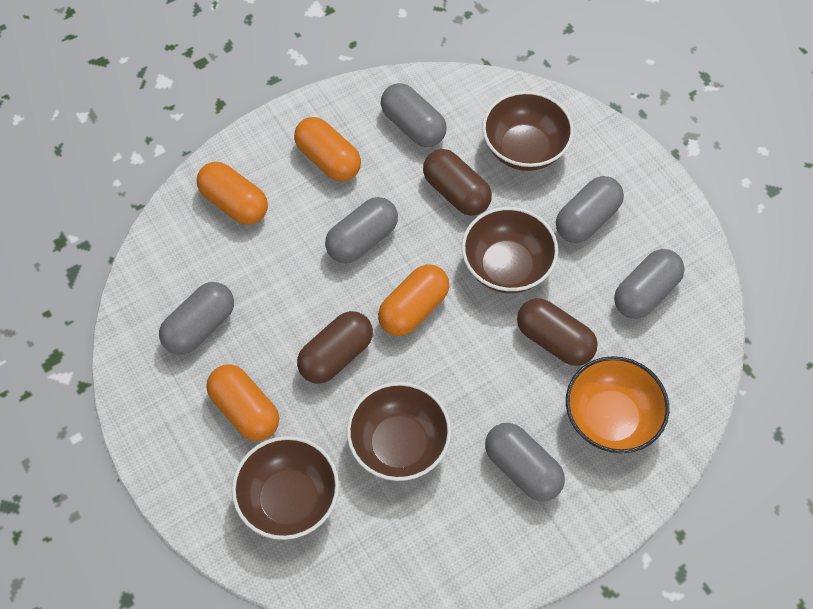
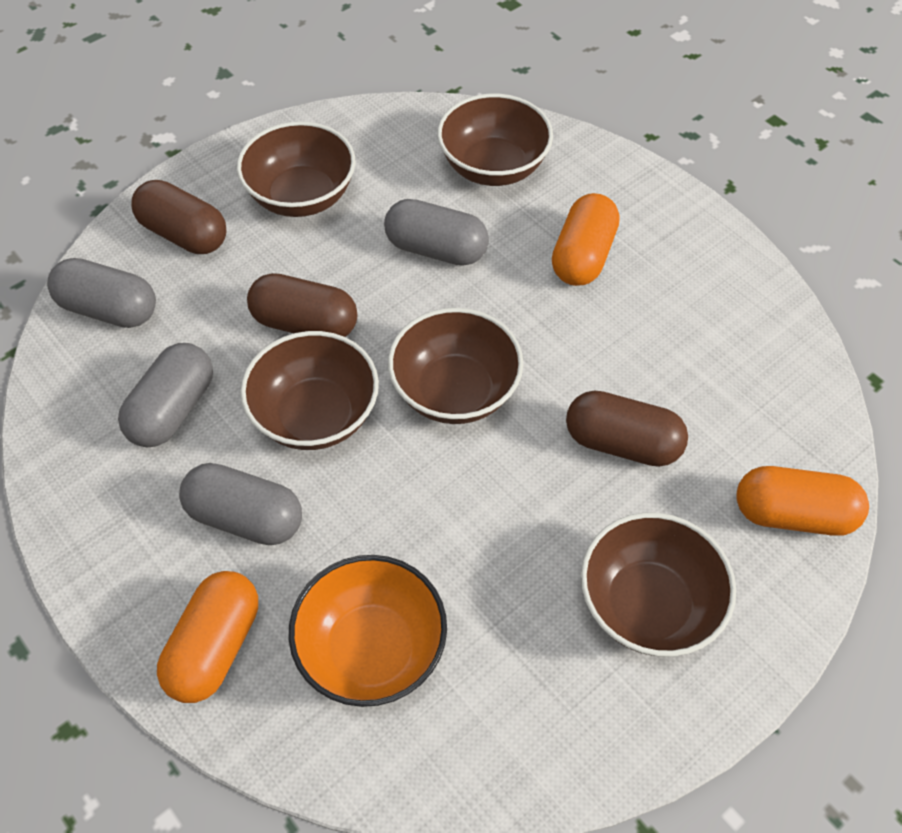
brown bowl: [232,436,339,540] [347,382,451,481] [462,207,558,293] [482,91,574,171] = 4 -> [237,121,356,217] [240,331,379,450] [388,308,524,424] [437,94,553,186] [581,512,736,657] = 5
grey capsule: [159,282,234,355] [325,197,398,263] [381,83,447,147] [485,423,565,501] [556,176,624,243] [614,249,685,319] = 6 -> [47,258,156,328] [118,343,213,448] [179,463,302,545] [384,199,489,266] = 4
orange capsule: [197,162,268,225] [206,365,279,441] [294,117,361,182] [378,264,449,336] = 4 -> [157,571,258,703] [552,193,619,286] [736,466,869,536] = 3

